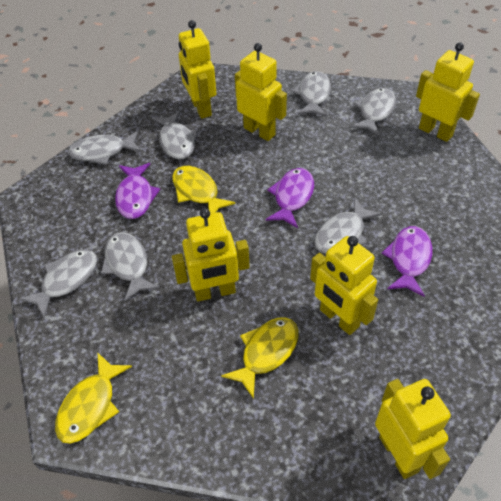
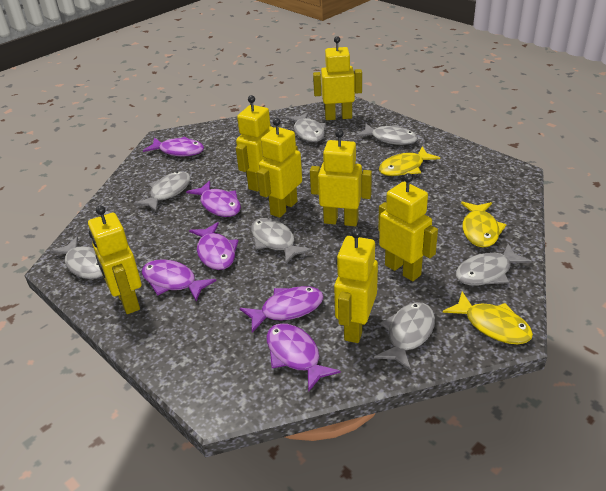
purple fish: [115,163,160,219] [265,168,314,228] [382,226,432,297] = 3 -> [142,259,217,301] [143,137,204,156] [186,180,241,217] [189,222,239,270] [240,286,324,333] [266,323,341,392] = 6
yellow robot: [172,208,249,302] [179,20,216,119] [235,43,287,141] [310,236,378,335] [375,379,451,479] [416,42,480,142] = 6 -> [88,205,142,314] [236,95,274,192] [257,118,302,218] [310,129,372,226] [313,36,362,120] [334,228,378,343] [378,173,438,281] = 7

